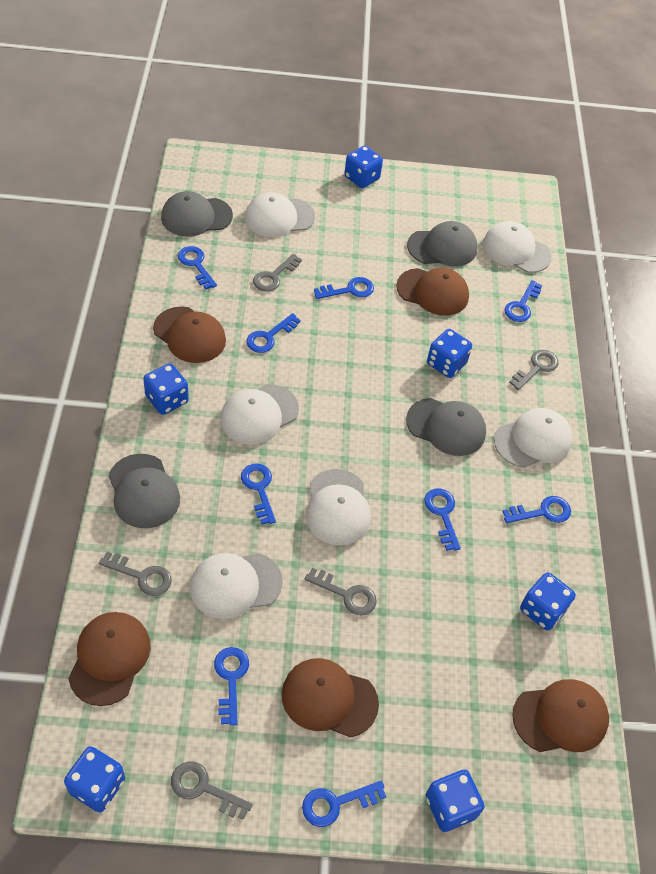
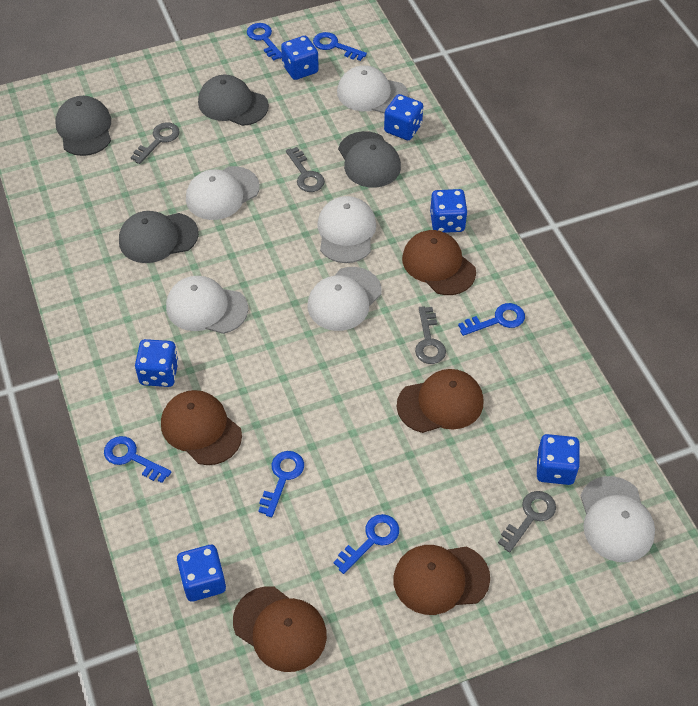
blue key: [178,246,217,289] [214,647,249,726] [241,463,276,525] [246,313,301,353] [302,781,386,827] [314,277,374,299] [424,489,461,551] [502,496,571,523] [505,280,542,322] = 9 -> [104,436,171,483] [247,23,282,61] [258,451,304,517] [313,32,367,61] [333,514,399,574] [458,303,525,336] = 6
grey key: [99,552,172,596] [171,761,253,820] [253,254,302,292] [305,568,377,615] [509,350,559,390] = 5 -> [130,122,180,164] [286,147,325,192] [415,306,446,364] [498,491,556,553] = 4

